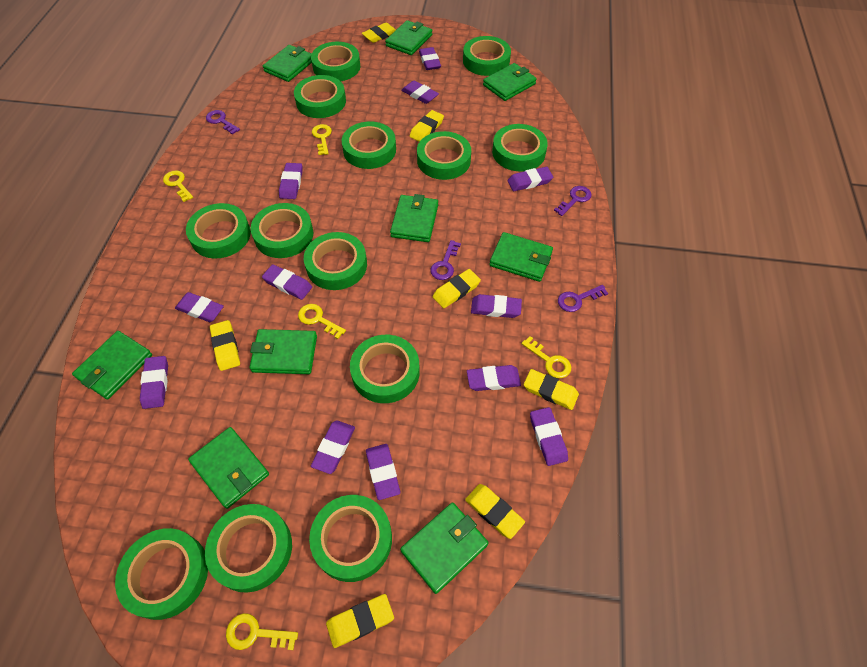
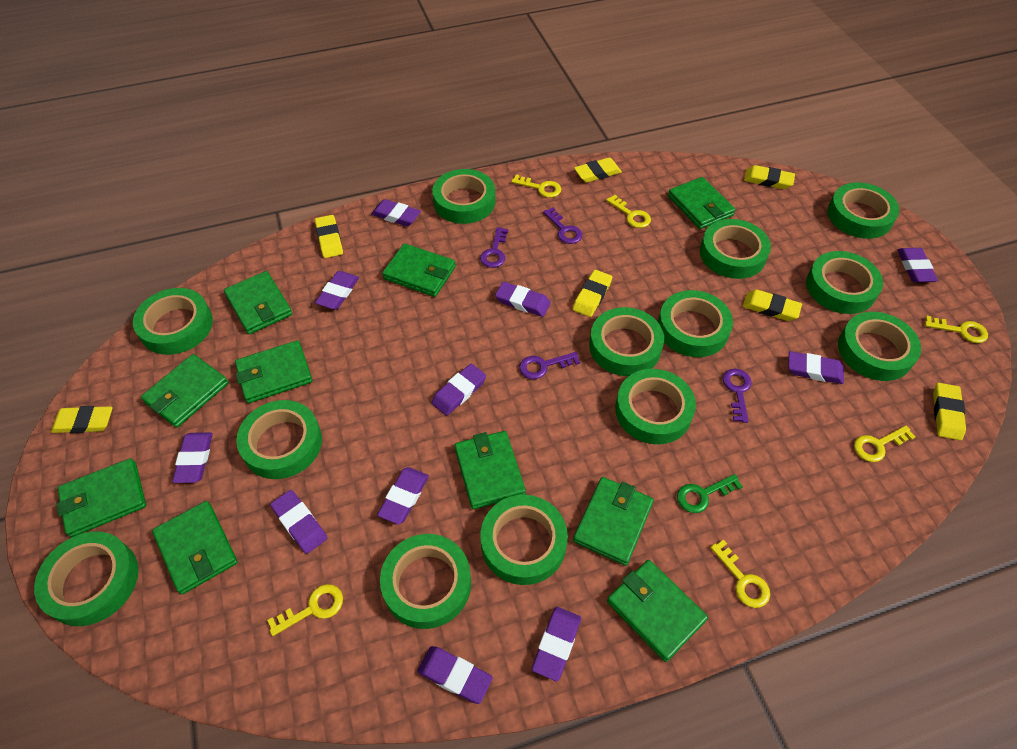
green key: none = 0 -> [677,474,743,513] = 1
green wallet: [72,331,152,399] [188,427,269,509] [250,329,317,374] [263,45,312,82] [385,20,432,55] [390,194,438,242] [400,502,489,594] [483,63,537,101] [489,232,553,282] = 9 -> [56,458,146,537] [141,354,228,428] [152,501,238,594] [224,271,292,334] [235,340,312,403] [382,243,456,297] [454,431,526,509] [573,477,654,566] [607,560,708,662] [668,177,735,229] = 10
purple eraser: [140,356,168,409] [175,292,224,322] [262,264,312,300] [279,163,303,199] [311,420,355,474] [366,444,400,500] [401,80,439,104] [419,47,441,70] [467,365,521,391] [471,294,522,318] [508,167,553,191] [530,407,568,466] = 12 -> [172,432,213,483] [270,490,327,554] [315,271,359,310] [371,199,421,226] [377,467,429,525] [417,646,493,704] [431,364,486,416] [495,282,551,317] [532,607,581,681] [788,351,844,384] [898,248,938,282] = 11
yellow key: [163,170,193,202] [226,613,298,650] [298,304,346,339] [312,124,332,155] [522,336,571,378] = 5 -> [267,584,343,636] [511,174,561,198] [606,195,651,228] [710,540,770,608] [854,426,915,462] [925,316,988,343] = 6

